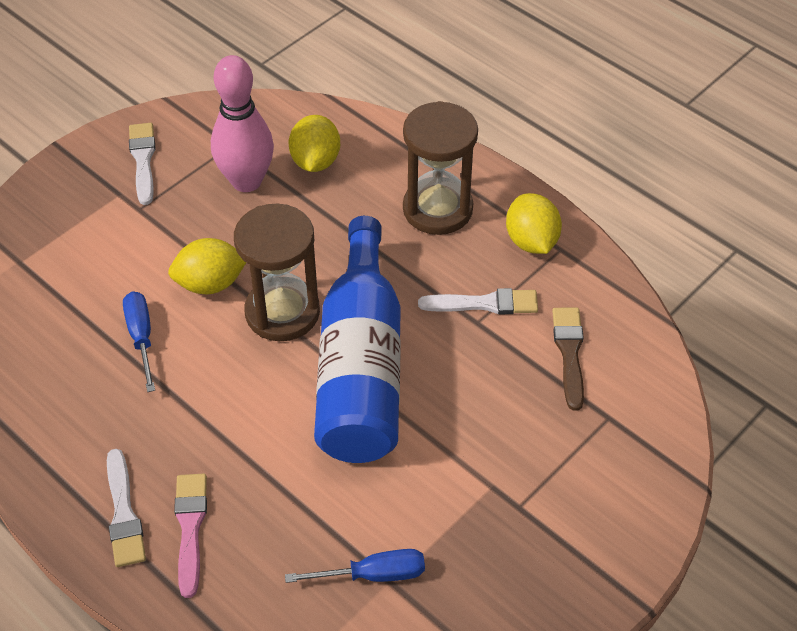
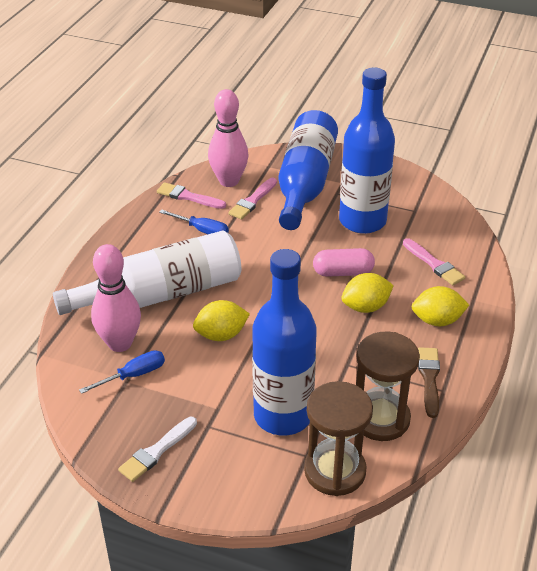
blue bottle: [314,216,401,463] = 1 -> [252,249,317,435] [279,110,338,230] [339,68,395,234] = 3
pink bowling pin: [211,55,274,192] = 1 -> [91,244,141,352] [208,89,249,187] = 2
pink brush: [174,474,207,598] = 1 -> [157,182,226,209] [228,178,277,219] [403,238,465,285] = 3
pink capsule: none = 0 -> [313,248,375,277] = 1
white bottle: none = 0 -> [53,230,241,315] = 1
white brush: [107,449,146,567] [129,123,156,205] [418,288,538,314] = 3 -> [118,417,197,482] = 1

